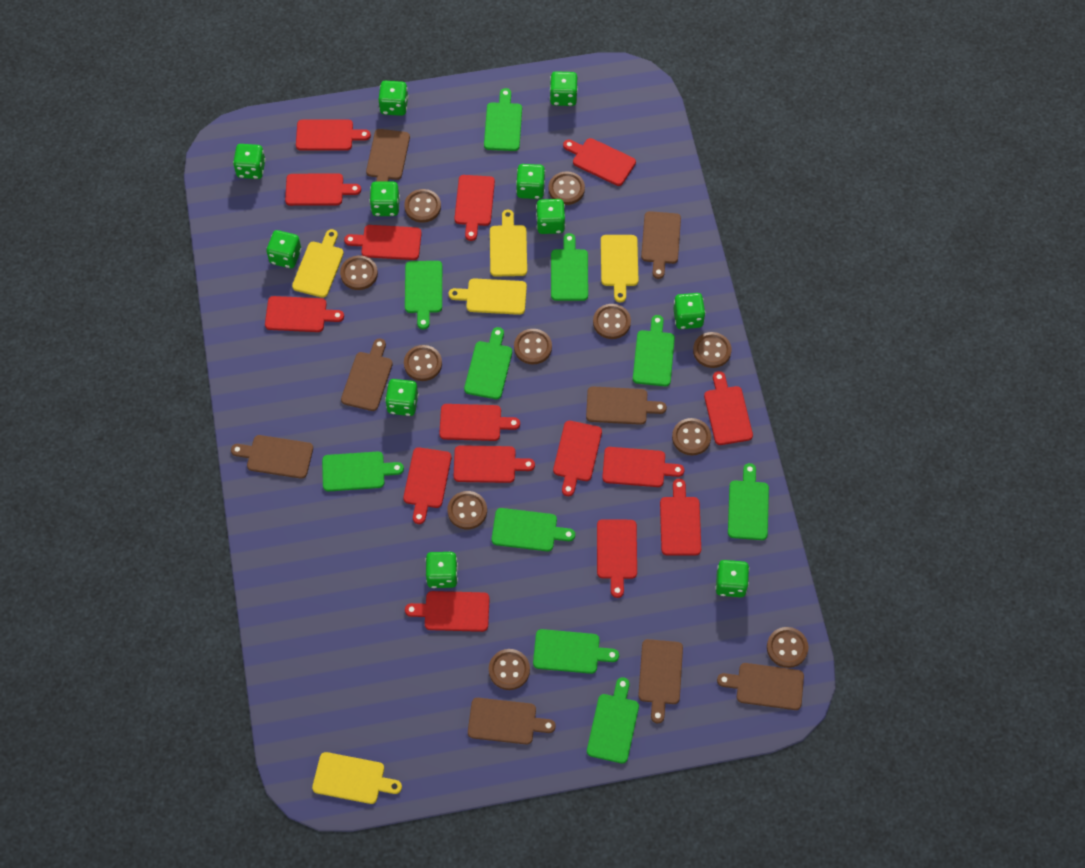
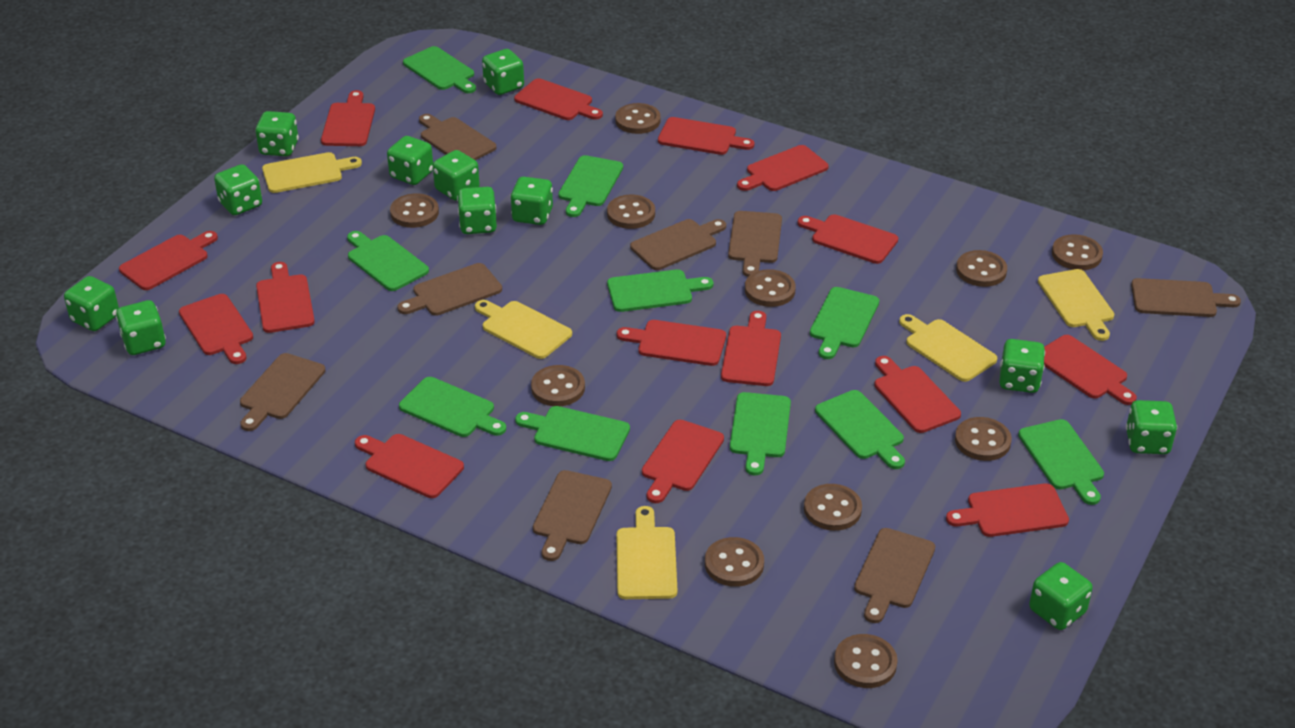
green dice: [233,144,266,179] [266,230,301,268] [370,182,400,216] [378,81,408,116] [385,379,419,416] [425,552,458,588] [516,164,545,199] [536,199,565,234] [550,71,578,106] [673,293,706,329] [715,560,749,597] = 11 -> [64,276,119,331] [116,300,166,355] [214,164,262,215] [255,111,299,156] [387,136,433,185] [433,150,480,201] [457,187,497,234] [482,49,524,95] [510,177,553,225] [999,339,1045,393] [1029,562,1093,630] [1126,400,1177,454] = 12

